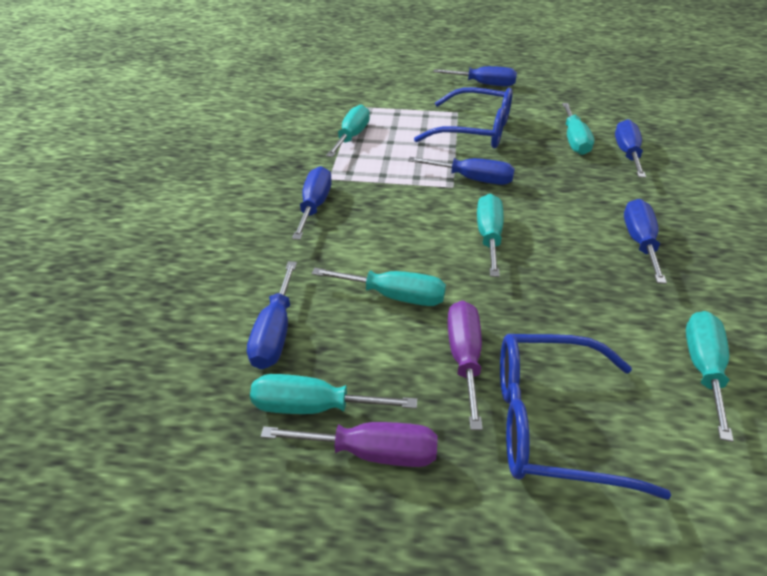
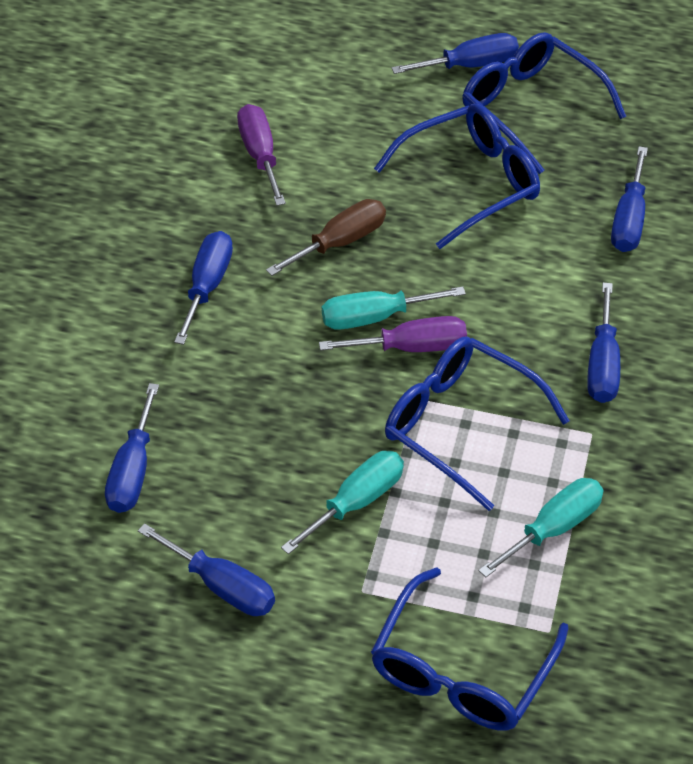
blue glasses: [414,87,513,148] [500,334,671,500] = 2 -> [371,567,569,731] [374,104,540,249] [385,336,570,511] [462,32,627,174] = 4
brown screwdriver: none = 0 -> [266,199,386,276] = 1
turquoise screwdriver: [250,374,417,414] [312,268,446,306] [326,105,370,157] [477,194,503,277] [562,103,594,155] [686,311,734,442] = 6 -> [281,451,404,554] [322,286,466,330] [478,478,604,577] = 3

